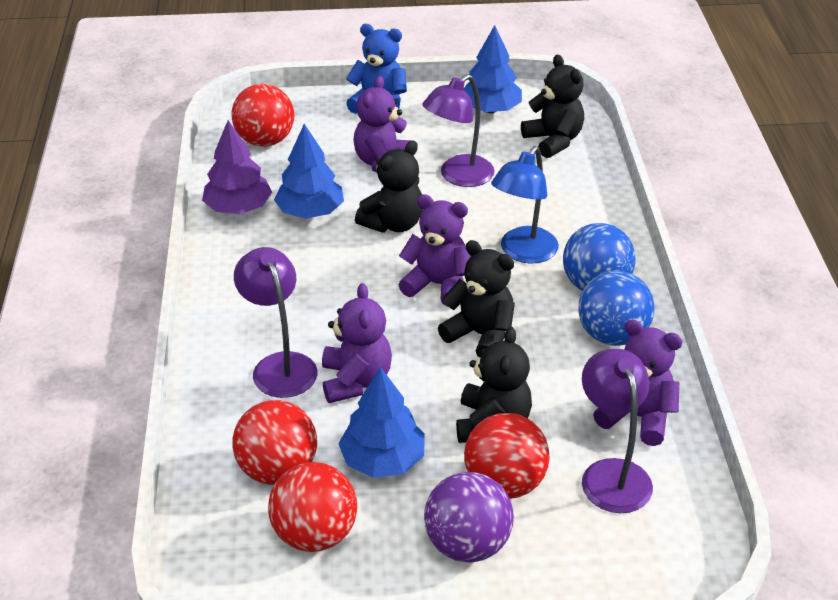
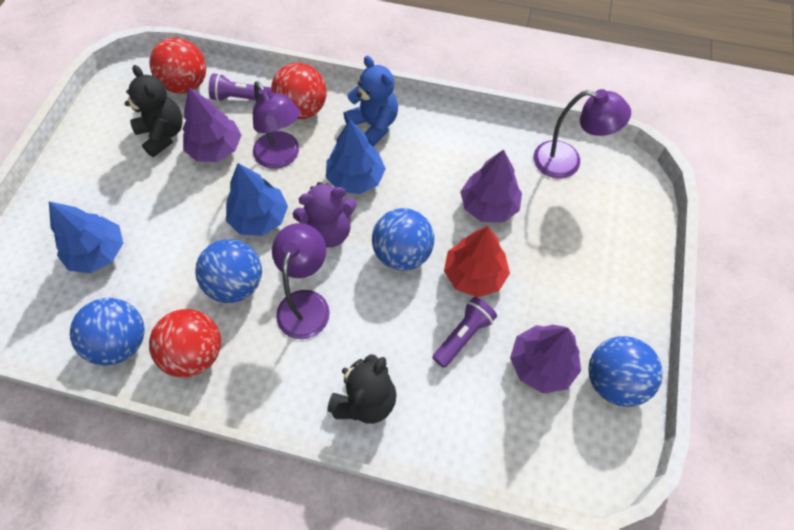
black teddy bear: [355,141,423,233] [438,240,515,358] [456,327,532,443] [521,54,584,158] = 4 -> [125,65,183,157] [327,355,397,424] = 2
blue ball: [563,223,636,291] [579,271,655,346] = 2 -> [70,298,145,366] [195,239,262,303] [372,208,434,271] [588,336,663,407] = 4
blue lamp: [491,146,559,264] = 1 -> none = 0
purple ball: [424,472,514,563] = 1 -> none = 0
purple flashlight: none = 0 -> [209,73,271,101] [432,297,497,368] = 2
purple teddy bear: [322,283,392,403] [354,76,414,172] [398,194,471,307] [593,320,683,446] = 4 -> [293,182,357,248] = 1
purple tree: [202,120,272,214] = 1 -> [182,87,241,162] [460,149,522,222] [510,325,581,393] = 3
red ball: [231,84,294,147] [232,400,317,485] [268,462,357,552] [464,413,550,499] = 4 -> [149,309,221,378] [150,38,206,94] [271,62,327,119] = 3
red tree: none = 0 -> [444,226,510,297] = 1

